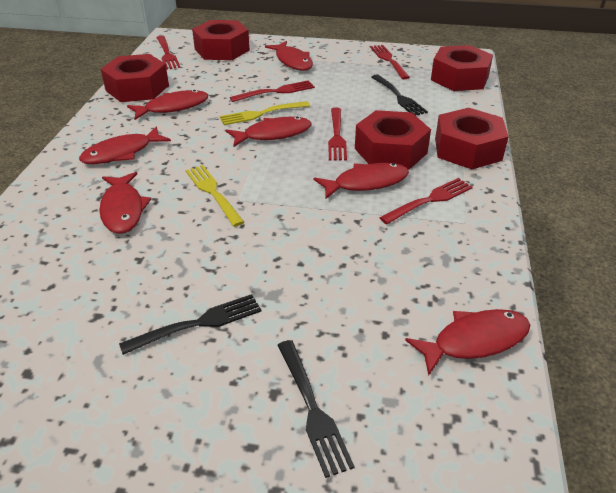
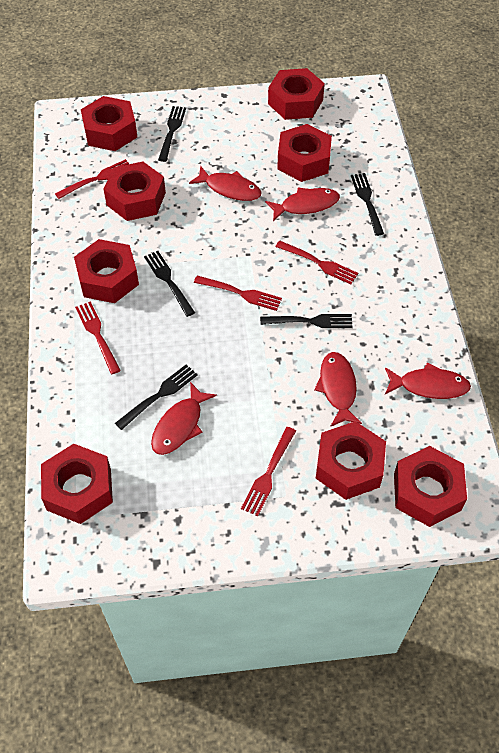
black fork: [119,294,261,355] [278,340,355,478] [372,74,428,116] = 3 -> [115,364,198,430] [144,251,195,317] [158,106,186,162] [260,314,353,328] [351,173,384,236] = 5
red fish: [79,126,171,164] [99,172,151,234] [127,90,208,120] [226,117,312,147] [265,41,313,71] [314,163,409,199] [405,309,530,376] = 7 -> [151,382,217,455] [189,166,262,201] [265,187,340,221] [314,352,362,427] [385,362,471,399] = 5
red nut: [101,54,169,102] [192,20,250,60] [355,110,431,170] [431,45,493,91] [435,108,509,169] = 5 -> [41,444,113,524] [74,239,139,303] [81,96,137,151] [104,162,166,221] [268,68,325,120] [277,124,332,182] [316,421,386,500] [394,446,467,527] = 8
yellow fork: [186,165,244,227] [220,101,310,125] = 2 -> none = 0

